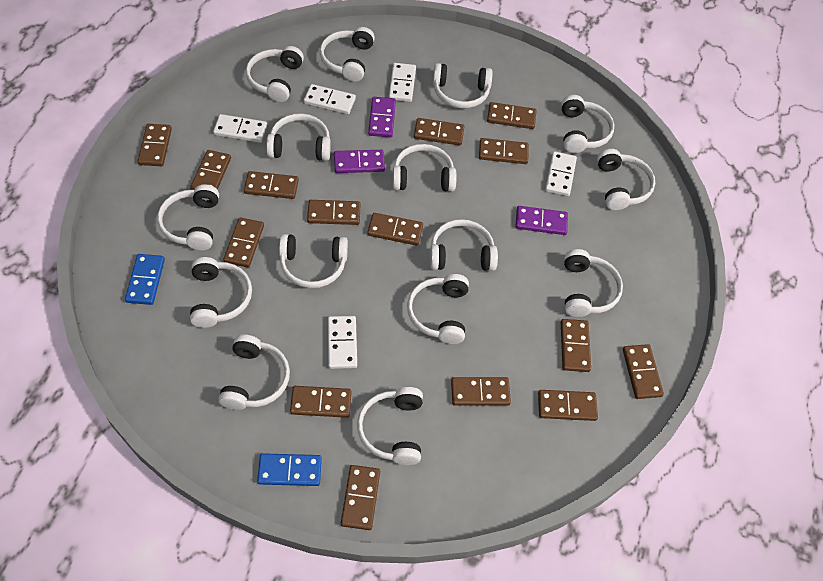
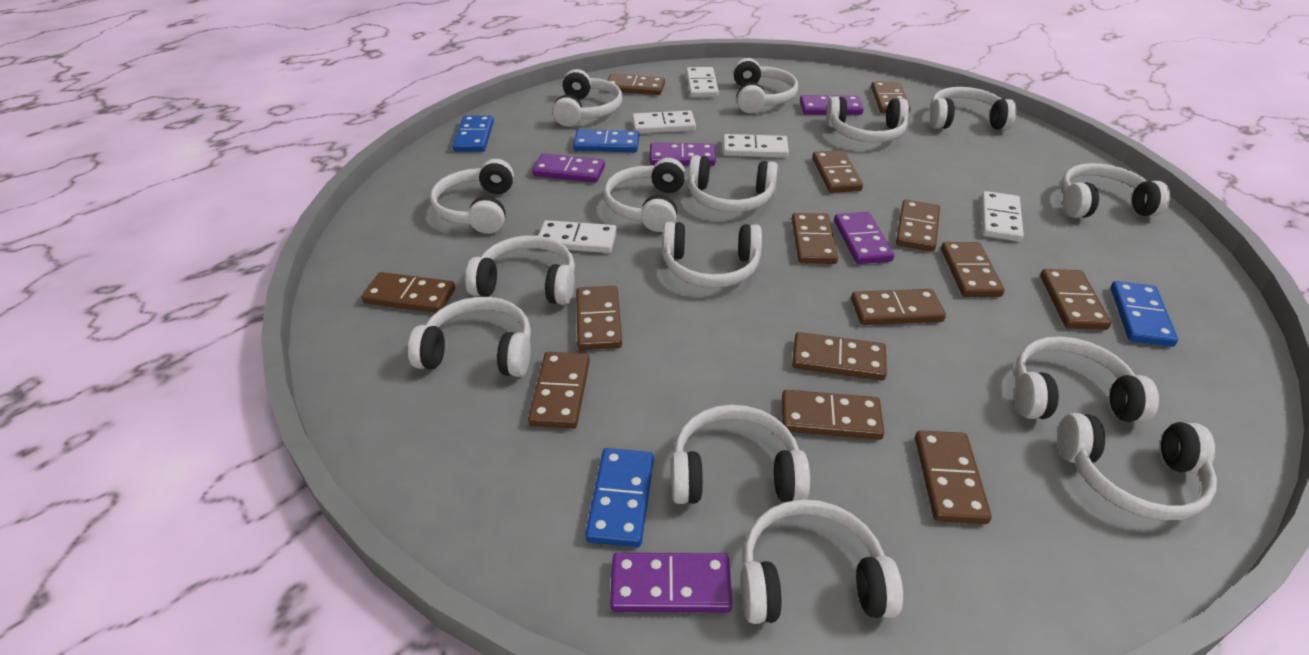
blue domino: [125,254,165,305] [257,453,322,486] = 2 -> [452,115,494,152] [573,129,639,152] [585,448,654,547] [1110,281,1178,347] = 4
brown domino: [138,124,172,166] [190,150,231,190] [223,217,264,268] [244,171,299,199] [290,386,352,418] [307,200,361,225] [341,465,380,530] [367,213,423,246] [414,118,465,146] [451,377,511,406] [479,138,529,164] [487,102,536,129] [538,390,598,421] [561,319,591,372] [623,344,664,399] = 15 -> [362,272,455,313] [528,352,590,429] [576,286,622,350] [607,74,665,95] [782,390,884,440] [792,213,838,264] [792,332,887,381] [812,150,863,193] [851,289,946,325] [871,81,911,113] [896,200,940,252] [915,430,992,524] [941,242,1005,297] [1040,269,1111,330] = 14
purple domino: [334,150,385,173] [368,97,396,137] [515,206,568,235] = 3 -> [532,153,605,183] [610,553,732,613] [650,143,716,166] [800,95,864,115] [834,212,894,264] = 5

